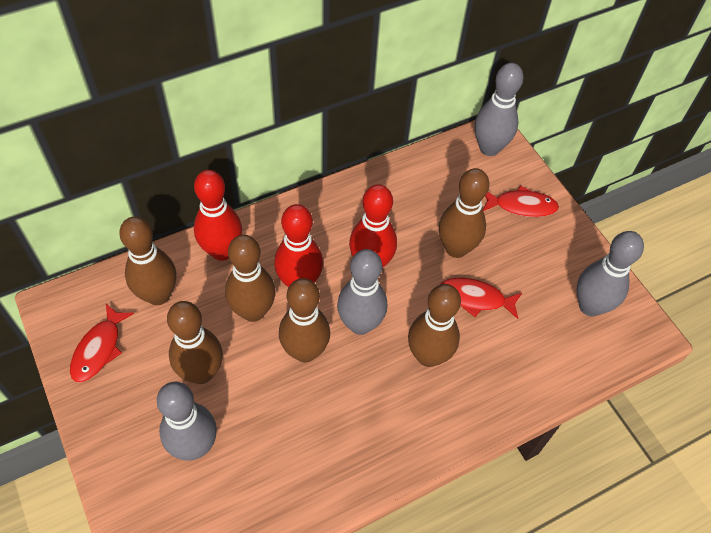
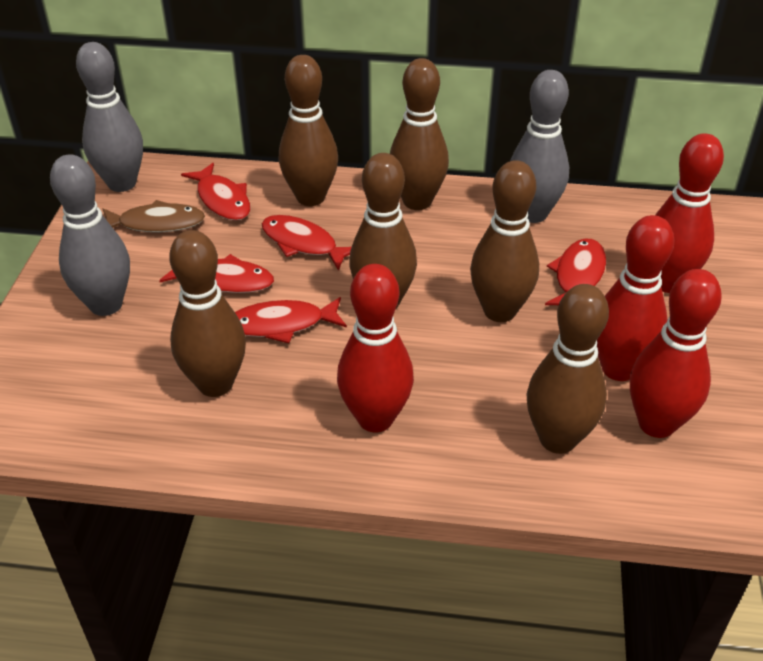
brown fish: none = 0 -> [102,200,205,233] = 1
grey bowling pin: [157,382,217,461] [337,249,387,335] [475,63,524,156] [577,231,644,316] = 4 -> [50,154,130,316] [76,42,143,192] [510,70,569,223] = 3
red bowling pin: [194,170,242,261] [274,204,323,287] [349,184,397,268] = 3 -> [337,264,414,432] [597,215,674,381] [630,269,722,438] [656,133,724,293] = 4
red fish: [70,304,134,383] [440,278,522,319] [483,185,559,217] = 3 -> [159,254,274,293] [181,163,250,221] [235,297,347,343] [262,215,351,271] [545,239,606,305] = 5

